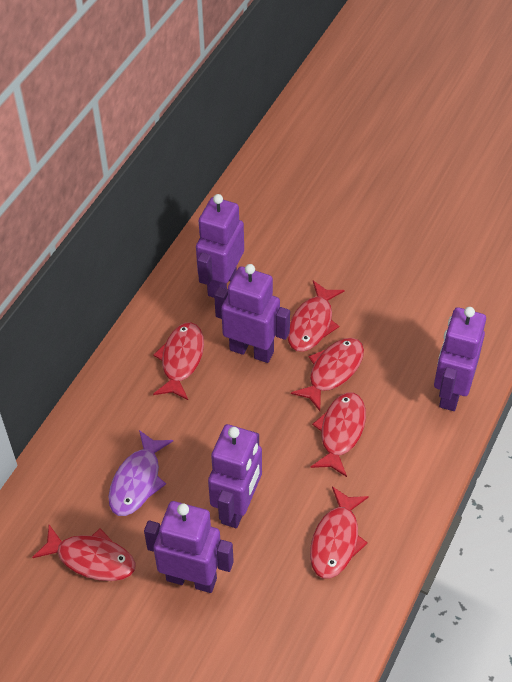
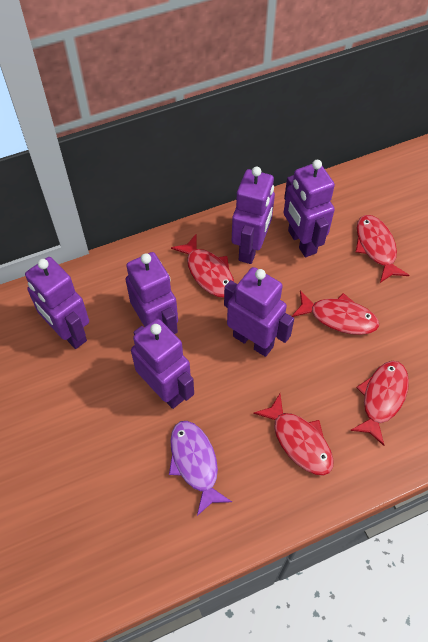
purple robot: [144,501,234,593] [196,194,244,298] [208,424,262,528] [214,264,290,363] [434,307,486,411] = 5 -> [25,257,89,349] [125,252,178,334] [131,319,194,409] [224,267,294,357] [232,167,275,264] [283,160,335,257] = 6
red fish: [32,525,136,581] [153,322,204,400] [288,281,344,352] [291,338,364,411] [310,486,369,579] [311,392,366,477] = 6 -> [171,234,234,298] [253,394,334,476] [292,290,379,335] [350,361,409,446] [356,215,410,283] = 5

